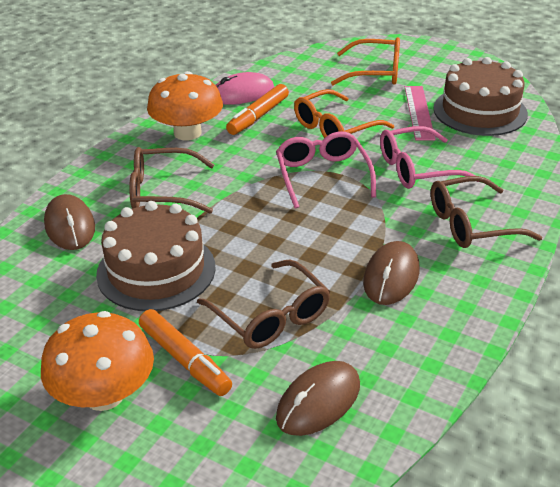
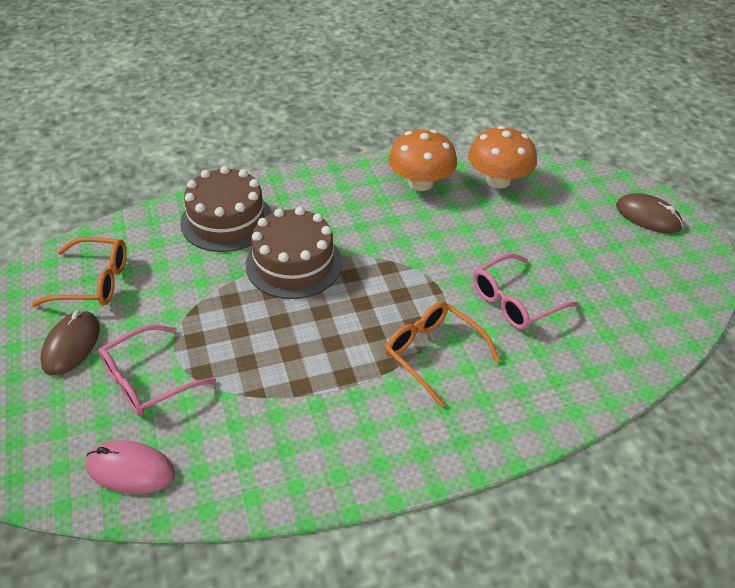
brown glasses: [129,147,214,214] [197,260,330,349] [431,176,542,248] = 3 -> none = 0
brown mouse: [44,194,95,250] [276,361,360,436] [363,241,419,305] = 3 -> [40,310,100,376] [616,193,683,233] = 2
orange marker: [139,309,232,396] [226,84,289,135] = 2 -> none = 0
pink ruler: [405,86,435,140] = 1 -> none = 0

